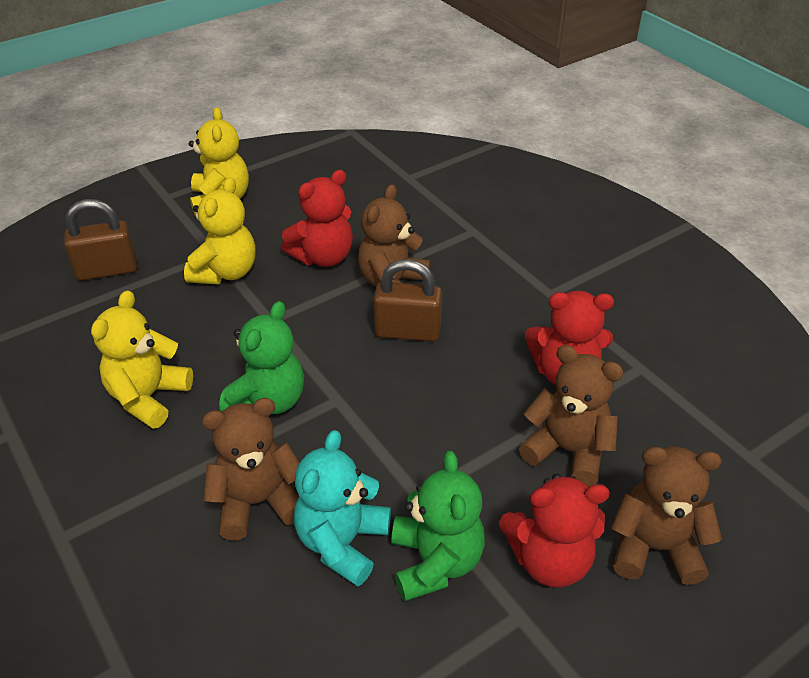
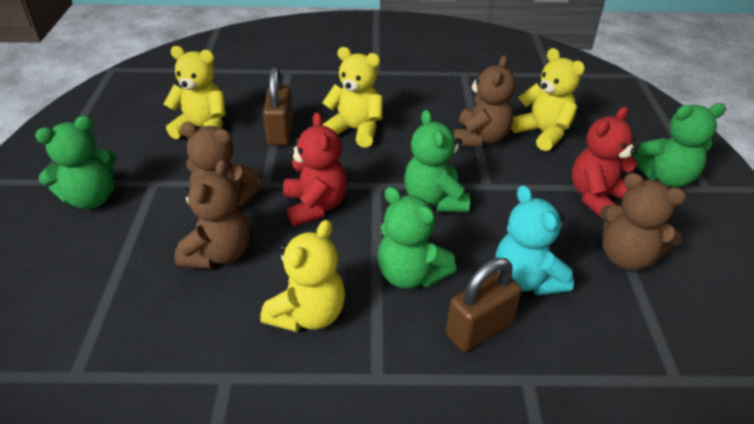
green teddy bear: [219,301,304,414] [391,451,485,602] = 2 -> [35,116,116,209] [377,187,457,289] [404,110,470,212] [632,103,726,187] = 4
red teddy bear: [282,170,353,267] [500,473,610,588] [525,291,614,385] = 3 -> [283,112,347,227] [571,106,638,218] = 2
yellow teddy bear: [91,290,193,429] [184,177,255,284] [189,107,249,215] = 3 -> [164,46,226,140] [260,220,345,332] [322,47,383,147] [511,48,585,151] = 4

